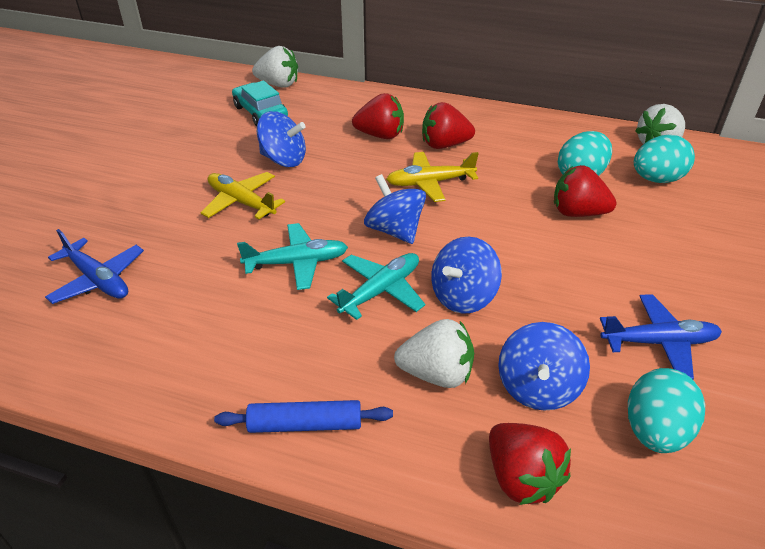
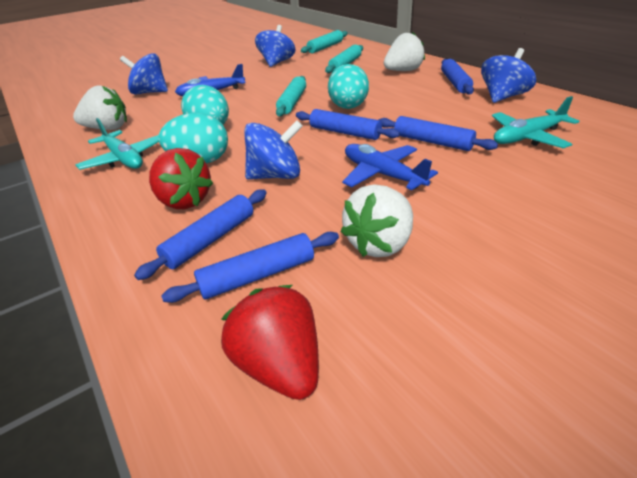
blue rolling pin: [214,400,393,433] = 1 -> [134,190,267,280] [161,232,339,303] [296,109,400,140] [378,116,498,151] [441,59,474,95] = 5
red strawberry: [352,93,404,139] [422,102,475,149] [489,423,571,505] [554,165,617,217] = 4 -> [149,148,213,209] [221,285,319,400] = 2
turquoise car: [232,81,288,126] = 1 -> none = 0
turquoise rolling pin: none = 0 -> [276,76,306,117] [301,30,348,53] [325,45,363,73] = 3
yellow plane: [201,172,285,219] [386,152,479,202] = 2 -> none = 0

